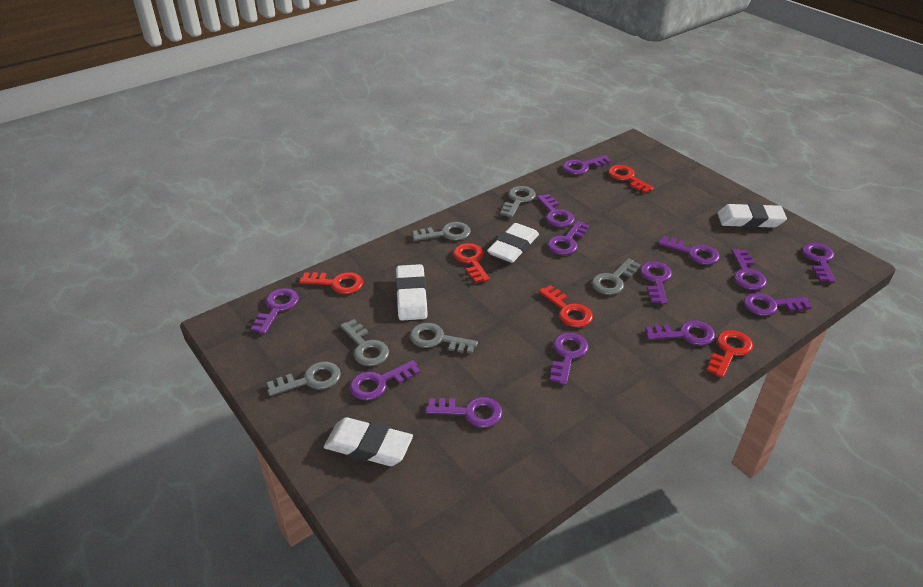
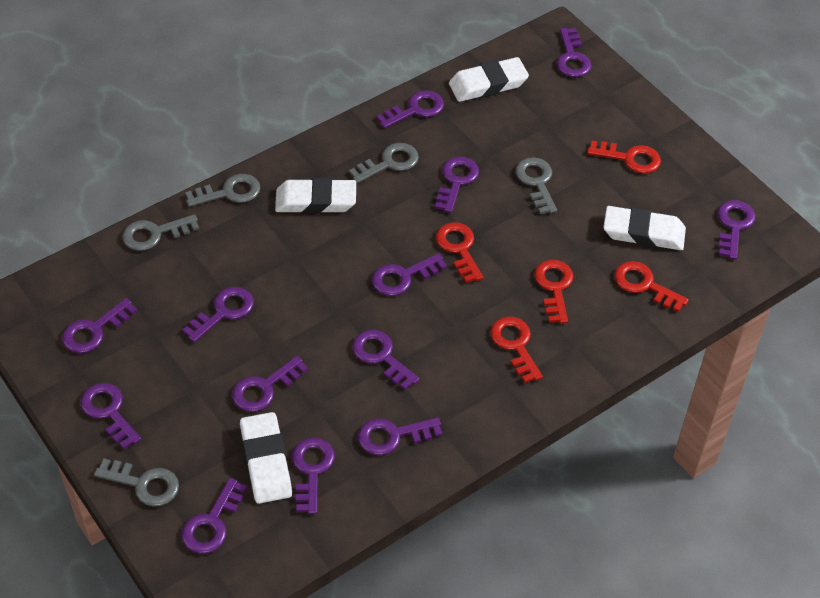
grey key: [267,361,341,396] [340,319,389,366] [410,323,478,354] [412,222,471,241] [500,186,536,218] [592,258,640,295] = 6 -> [94,459,179,506] [122,214,199,251] [185,174,261,207] [349,143,419,183] [515,157,557,214] = 5

